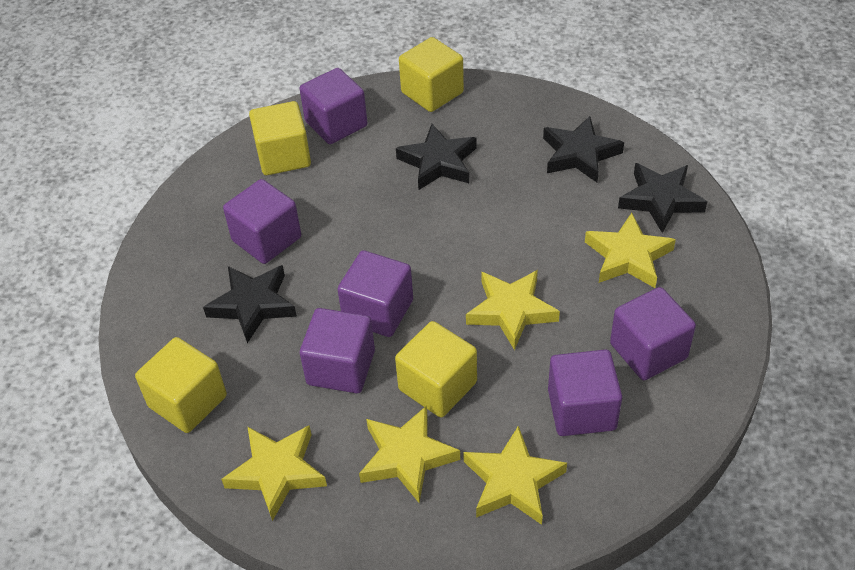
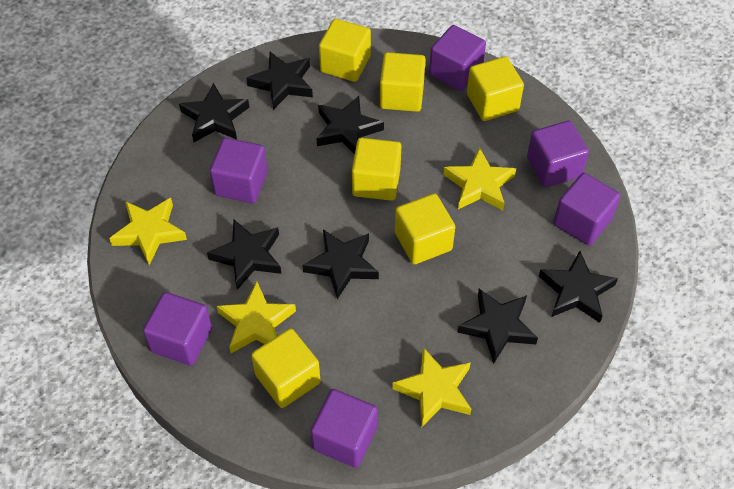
black star: [203,265,297,343] [396,124,477,190] [543,116,624,183] [618,163,707,233] = 4 -> [179,83,249,142] [207,220,281,289] [246,52,313,110] [302,229,379,299] [317,96,384,154] [457,289,538,364] [539,251,618,323] = 7
yellow cube: [135,337,227,433] [249,101,311,175] [395,321,477,417] [399,37,464,112] = 4 -> [251,328,320,408] [319,19,371,82] [352,138,401,201] [380,52,426,112] [395,193,455,264] [467,56,524,121] = 6
yellow star: [221,425,327,521] [359,405,460,503] [463,426,567,525] [466,270,560,350] [585,213,676,288] = 5 -> [109,198,187,265] [217,281,296,353] [392,347,471,428] [443,147,516,210] = 4

